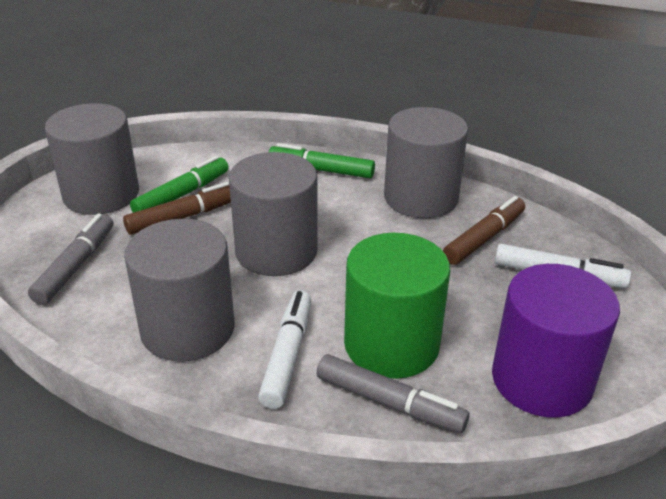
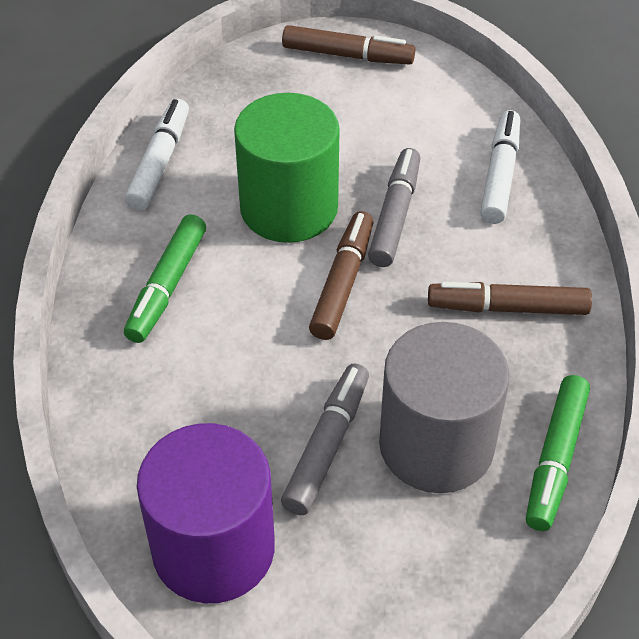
brown marker: [123,182,231,235] [443,196,525,265] = 2 -> [282,25,415,65] [309,211,374,340] [428,282,592,315] = 3
grey cylinder: [45,103,139,215] [124,219,235,362] [229,152,318,276] [384,107,468,218] = 4 -> [379,322,509,493] = 1

